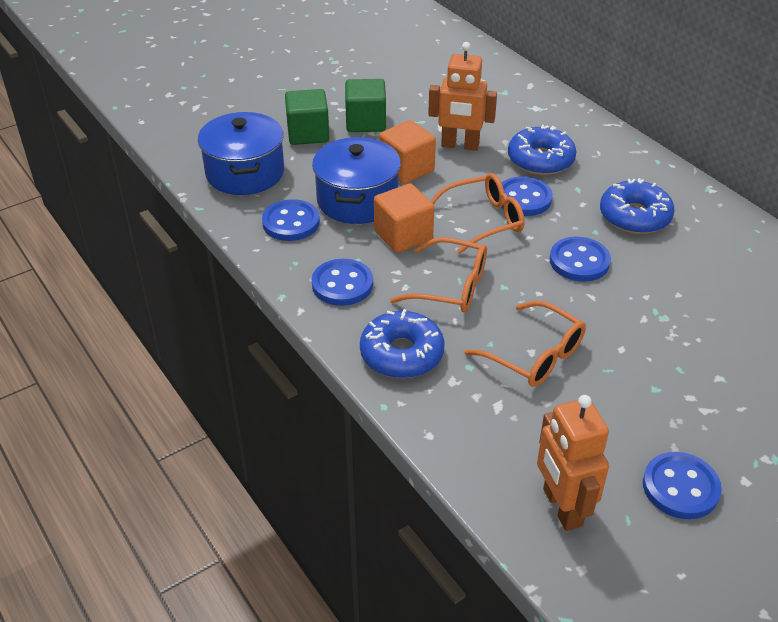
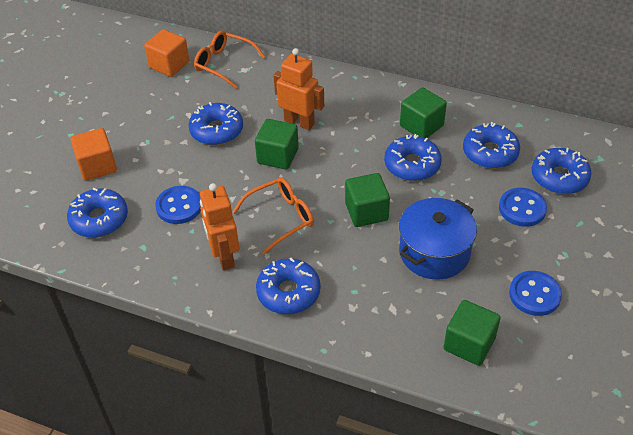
blue button: [262,199,320,241] [312,259,373,306] [501,177,553,216] [550,237,611,282] [643,452,722,519] = 5 -> [155,186,201,224] [499,188,547,227] [509,271,562,316] = 3
blue donut: [360,309,444,378] [508,125,576,175] [600,178,674,234] = 3 -> [67,188,128,238] [188,102,243,145] [256,258,320,314] [384,134,442,181] [463,122,520,168] [532,148,592,194] = 6
blue pot: [198,112,284,195] [312,137,401,224] = 2 -> [399,198,477,280] = 1
green cube: [285,89,329,145] [345,79,386,132] = 2 -> [255,119,299,170] [345,173,390,227] [400,87,447,138] [444,300,501,366] = 4
orange glasses: [390,237,487,312] [431,173,525,254] [465,301,586,387] = 3 -> [194,31,265,89] [232,178,314,254] = 2

